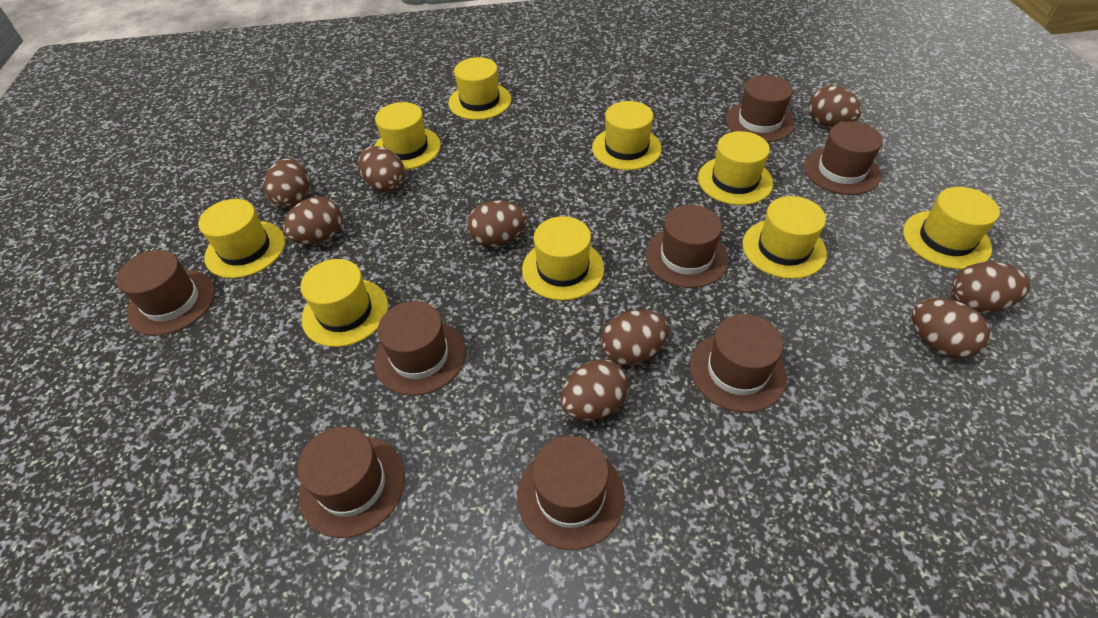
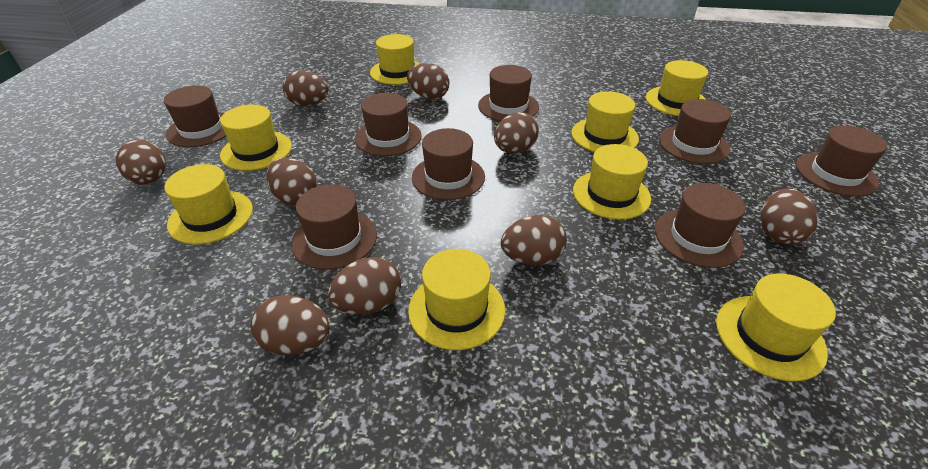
yellow hat: [198,199,285,278] [300,259,388,347] [374,102,441,170] [448,57,511,120] [522,216,604,300] [592,101,662,170] [698,131,773,205] [742,196,827,279] [903,187,1000,270] = 9 -> [164,164,253,244] [220,105,292,171] [370,34,420,85] [408,249,505,350] [571,91,639,152] [573,144,651,220] [646,60,708,116] [716,273,836,381] = 8

